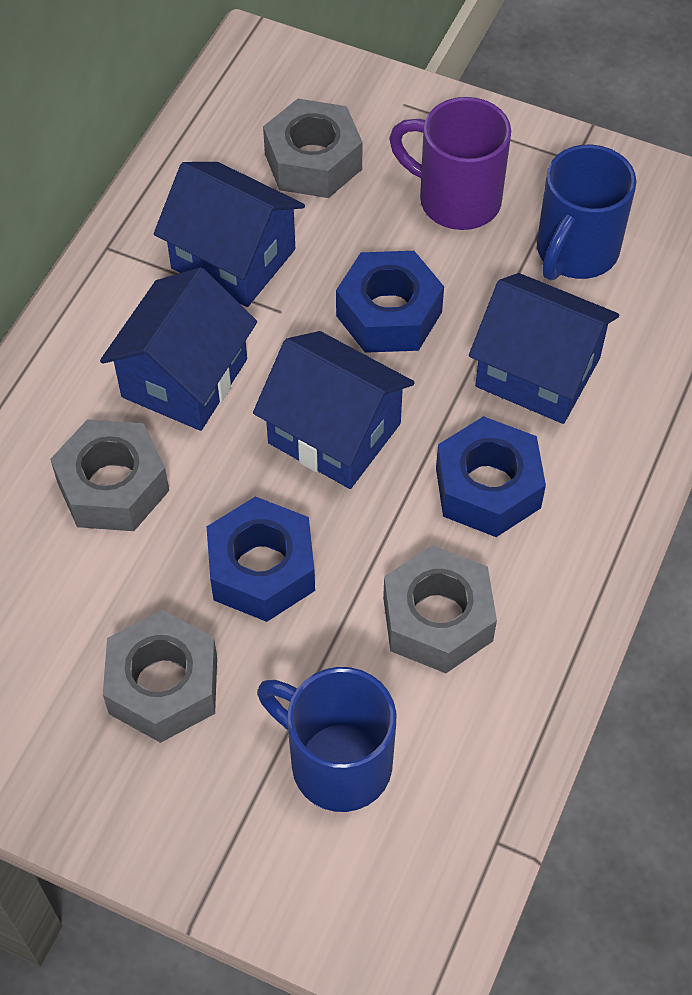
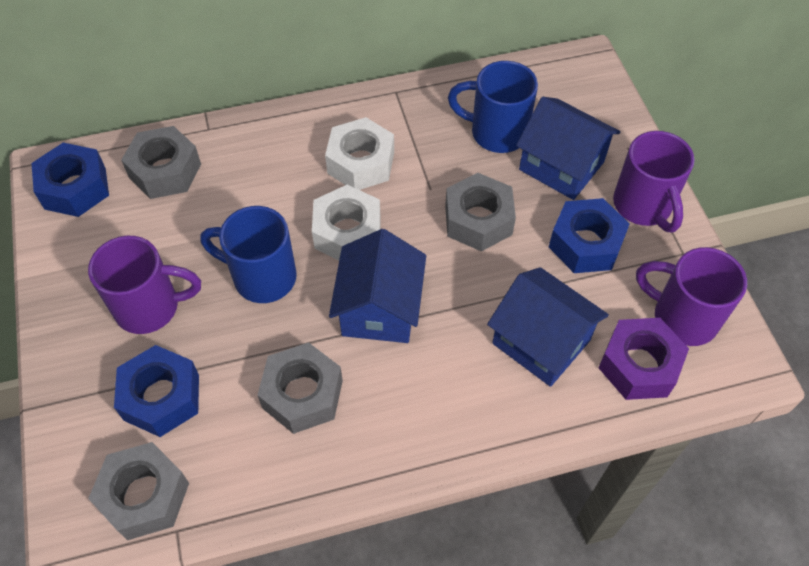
blue house: [100,267,257,431] [154,162,305,307] [253,331,415,489] [469,273,619,424] = 4 -> [329,229,426,343] [487,267,609,387] [516,97,620,200] = 3
purple mug: [389,97,511,230] = 1 -> [88,236,201,334] [613,131,695,232] [636,247,747,346] = 3
purple nut: none = 0 -> [599,318,689,400] = 1
white nut: none = 0 -> [312,185,381,260] [325,117,394,190] = 2

